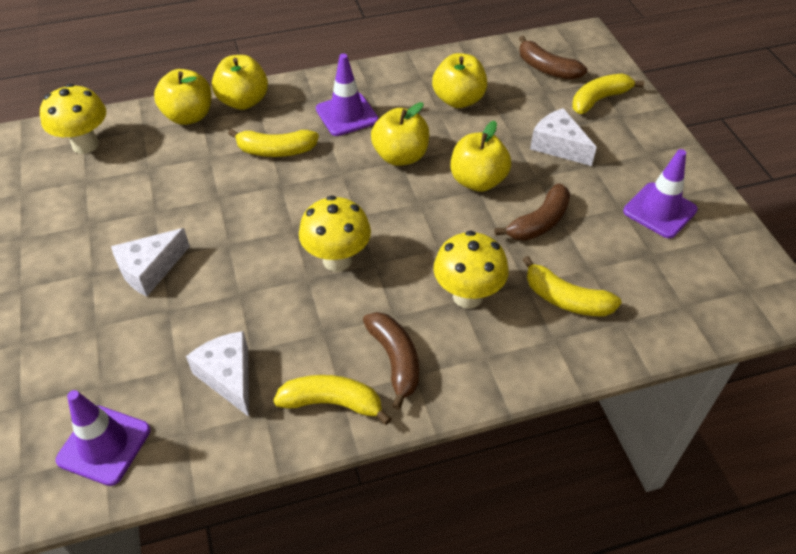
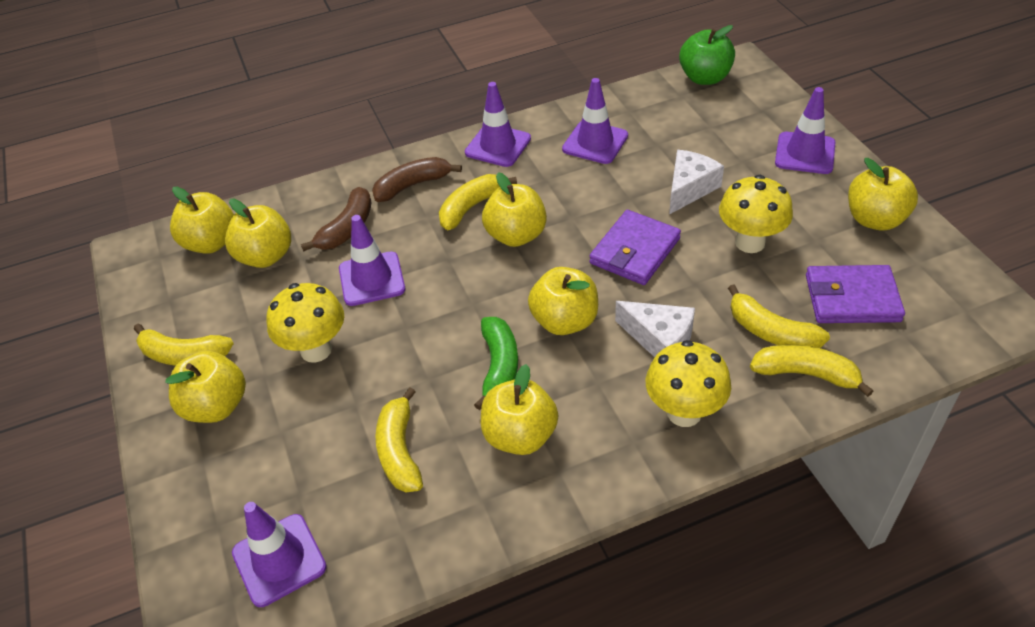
brown banana: [363,312,419,410] [495,183,570,241] [519,36,587,80] = 3 -> [301,187,371,252] [372,157,462,202] = 2
green apple: none = 0 -> [679,25,735,85] = 1
green banana: none = 0 -> [474,317,518,410] = 1
purple traffic cone: [56,390,150,486] [316,54,379,136] [623,149,698,238] = 3 -> [232,502,327,607] [339,215,405,306] [465,82,531,167] [562,78,628,164] [775,87,836,174] = 5
purple wallet: none = 0 -> [590,210,681,285] [806,265,905,323] = 2
white cheese: [111,228,190,296] [186,331,249,417] [530,108,597,166] = 3 -> [615,301,695,357] [669,150,724,215] = 2
yellow apple: [154,69,212,125] [212,55,268,110] [371,102,429,166] [432,53,487,108] [451,121,511,192] = 5 -> [166,351,246,423] [170,187,234,254] [225,199,291,268] [481,364,558,455] [482,172,547,247] [528,267,598,335] [848,158,918,230] = 7
yellow banana: [228,129,319,157] [273,375,391,425] [523,256,622,317] [572,74,644,114] = 4 -> [134,324,234,366] [375,387,423,492] [439,174,517,230] [728,285,830,348] [750,345,873,397] = 5

